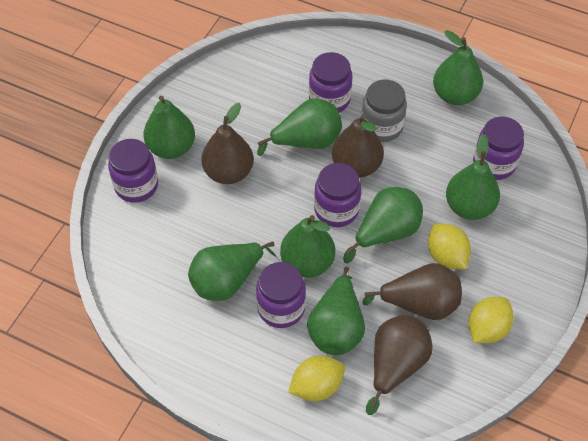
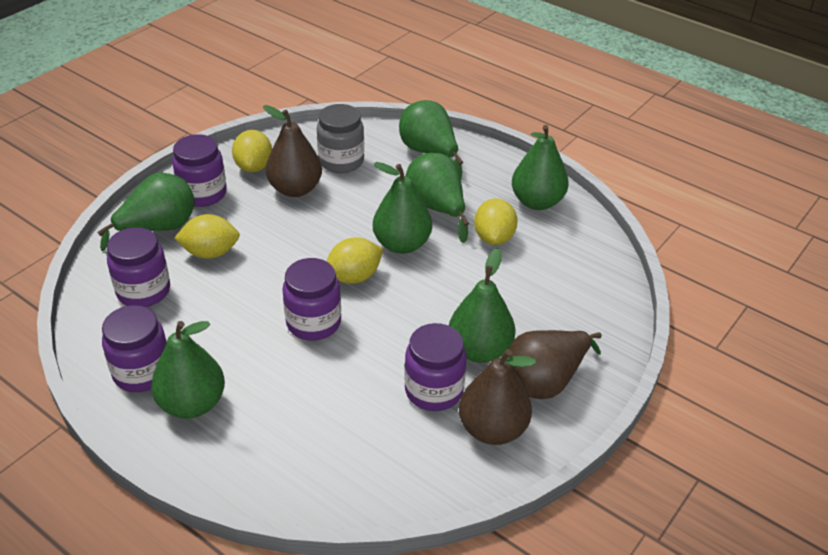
brown pear: [201,103,254,184] [332,114,384,178] [362,263,462,320] [366,315,432,415] = 4 -> [263,105,322,197] [459,349,536,445] [506,330,602,399] = 3
green pear: [144,96,195,159] [188,241,277,301] [257,98,342,156] [280,215,335,278] [307,267,365,355] [343,187,423,264] [433,30,483,105] [446,134,500,220] = 8 -> [97,173,195,251] [151,321,225,419] [373,162,432,254] [399,100,463,179] [406,153,469,243] [449,248,516,363] [512,125,569,210] = 7
yellow lemon: [288,356,345,401] [428,224,471,270] [468,297,514,343] = 3 -> [174,214,240,259] [232,130,272,172] [327,238,383,284] [474,198,518,245] = 4

